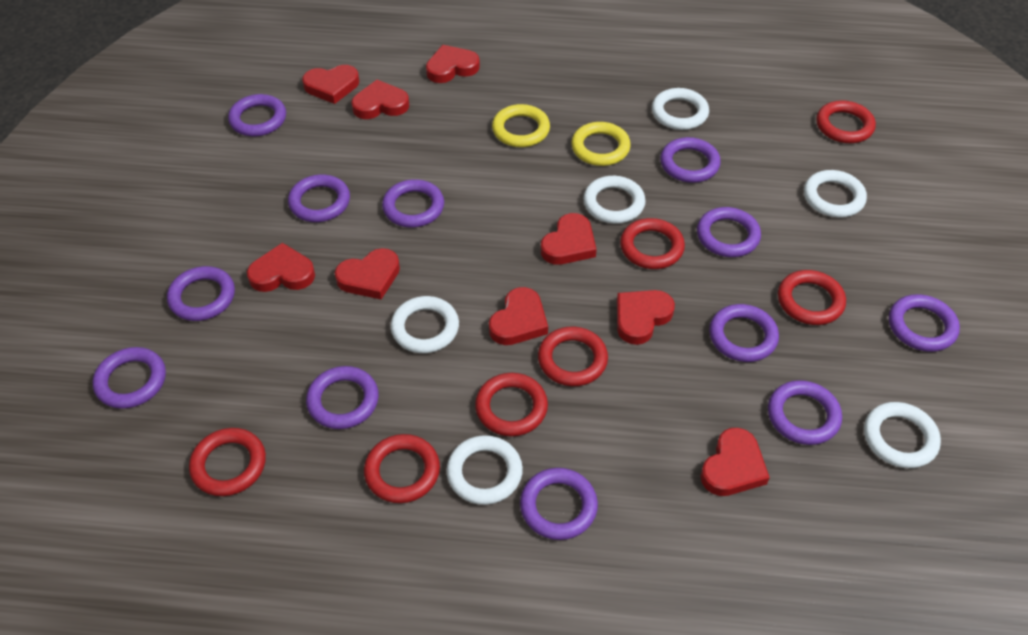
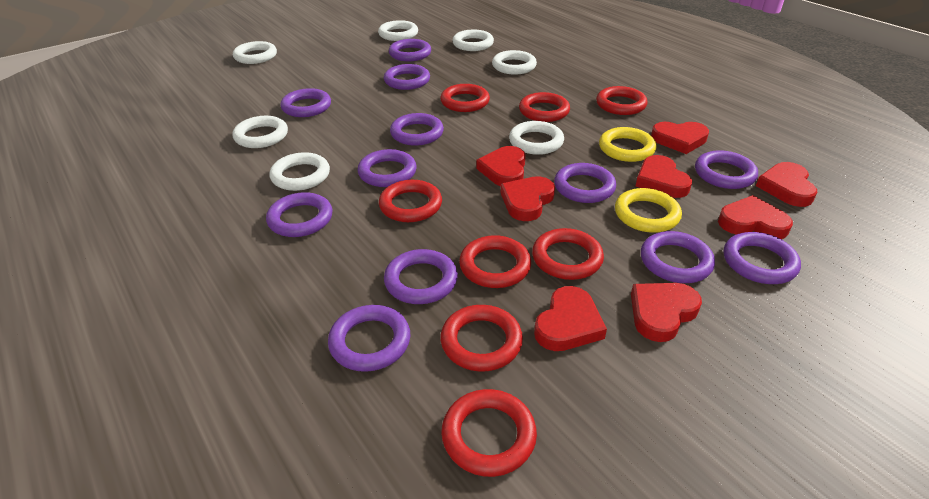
red heart: [247,243,315,292] [302,65,360,104] [335,248,400,299] [351,80,409,119] [426,45,480,83] [489,287,548,345] [541,213,597,265] [617,290,675,345] [700,428,770,496] = 9 -> [477,146,526,187] [501,176,555,221] [534,286,607,351] [631,283,702,342] [635,155,692,198] [651,122,709,154] [718,195,793,239] [756,162,817,207] = 8
red ring: [189,428,266,496] [364,434,440,503] [475,373,548,436] [538,327,608,386] [620,218,685,269] [778,270,846,325] [816,100,876,143] = 7 -> [379,180,442,222] [440,84,490,112] [441,305,523,372] [441,389,537,477] [459,235,531,288] [519,92,570,122] [532,228,604,280] [596,86,648,115] = 8
white ring: [391,296,459,353] [446,435,523,505] [583,176,646,224] [652,88,709,130] [804,170,867,218] [864,402,941,468] = 6 -> [232,116,288,148] [233,41,277,64] [269,152,330,191] [378,20,418,41] [452,30,494,51] [492,50,537,75] [509,121,564,155] = 7

